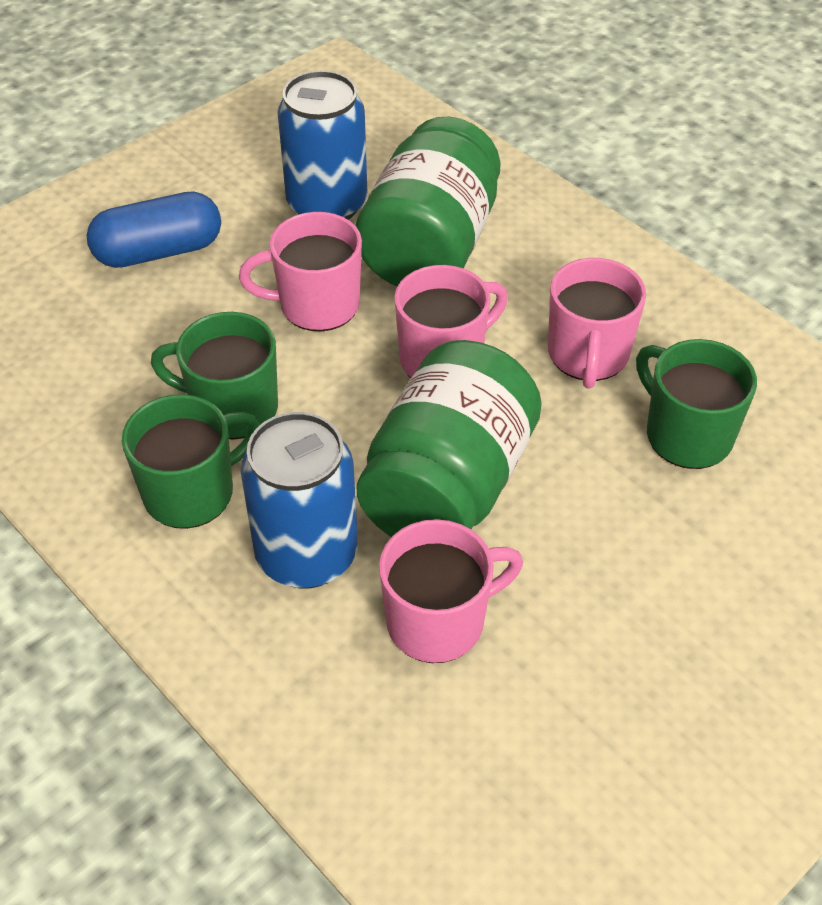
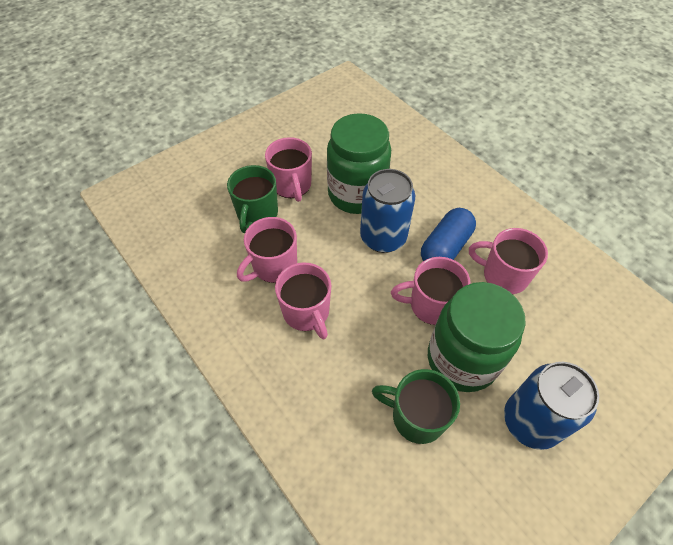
green mug: [122,394,260,529] [151,312,278,439] [636,339,757,469] = 3 -> [227,165,278,233] [372,369,460,444] = 2
pink mug: [239,212,362,331] [379,519,523,663] [394,265,508,378] [548,258,646,389] = 4 -> [237,217,297,283] [265,137,312,202] [275,262,331,339] [391,257,470,325] [469,228,548,294] = 5

